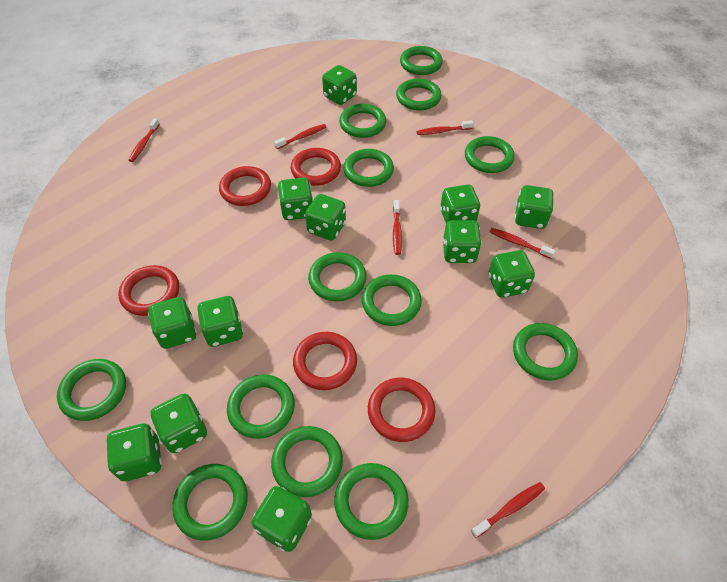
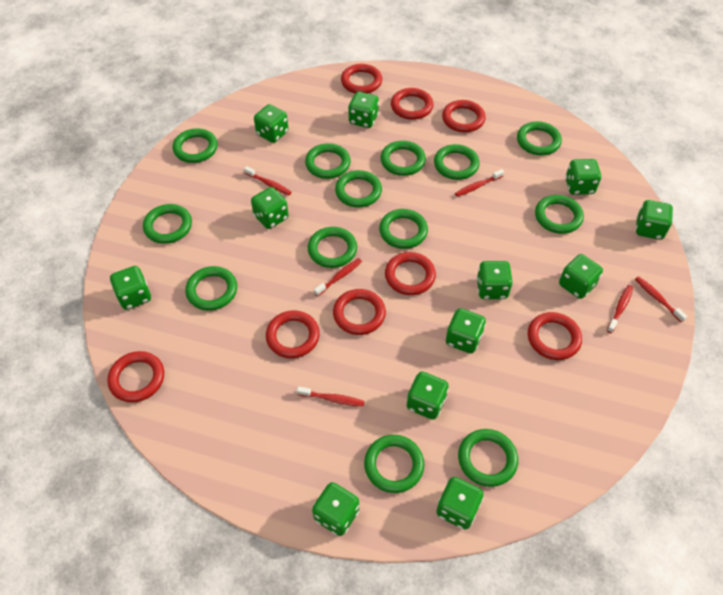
red ring: [119,265,179,316] [219,166,271,206] [291,148,341,186] [293,332,357,390] [368,378,436,442] = 5 -> [107,351,164,403] [266,311,320,358] [333,289,386,335] [341,64,382,94] [385,252,436,295] [391,88,433,120] [442,100,486,132] [528,312,582,360] = 8

